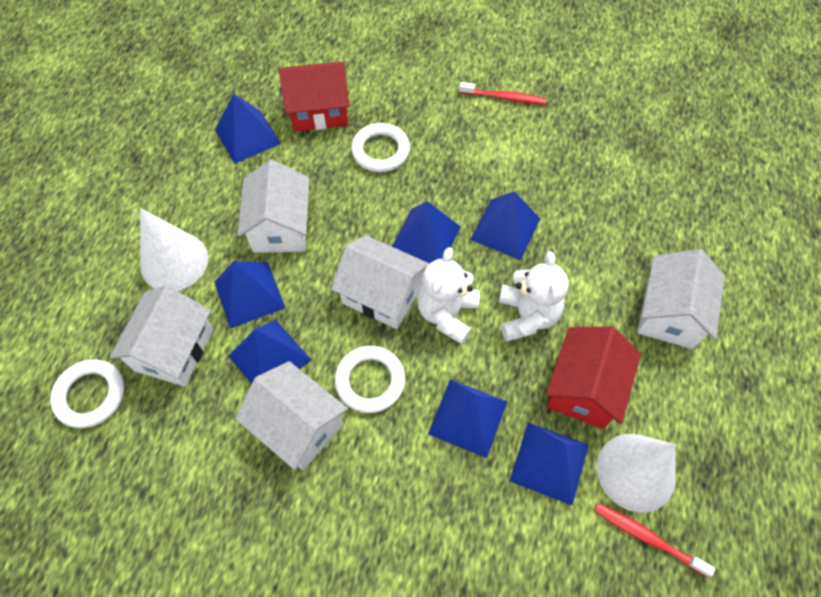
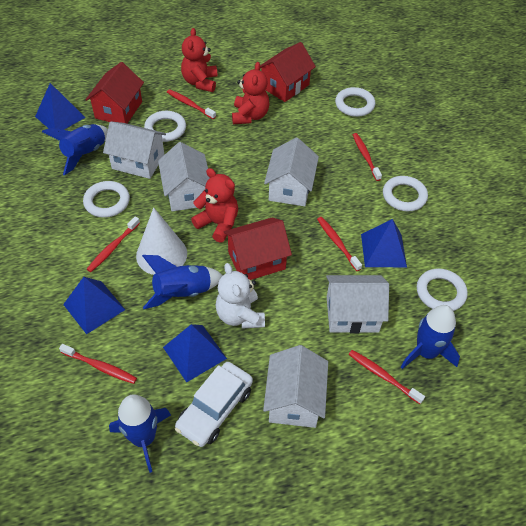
blue pyramid: [214,261,285,329] [215,94,281,164] [228,320,311,384] [392,201,461,264] [428,379,507,458] [470,191,540,260] [510,423,589,505] = 7 -> [35,83,86,130] [63,277,125,334] [163,324,227,382] [361,219,407,267] = 4
blue rocket: none = 0 -> [42,124,108,176] [109,394,171,473] [142,255,223,309] [401,305,460,369] = 4
red house: [279,62,349,131] [546,326,641,429] = 2 -> [85,62,144,124] [223,217,292,280] [260,42,316,102] = 3
red teddy bear: none = 0 -> [181,28,218,92] [191,168,238,243] [232,62,269,124] = 3
red toothbrush: [459,82,546,105] [594,503,715,577] = 2 -> [59,344,137,384] [87,216,140,272] [167,89,216,119] [317,217,362,271] [348,350,425,404] [353,133,382,181] = 6
white car: none = 0 -> [175,362,253,447] = 1
white cone: [140,208,208,291] [597,434,676,513] = 2 -> [136,207,187,275] = 1
white ring: [50,359,124,428] [335,346,405,413] [351,123,410,172] = 3 -> [83,181,130,218] [144,111,186,142] [335,87,375,117] [383,176,428,211] [417,268,468,311] = 5
white teddy bear: [417,247,480,344] [499,251,569,341] = 2 -> [215,263,265,329] = 1

